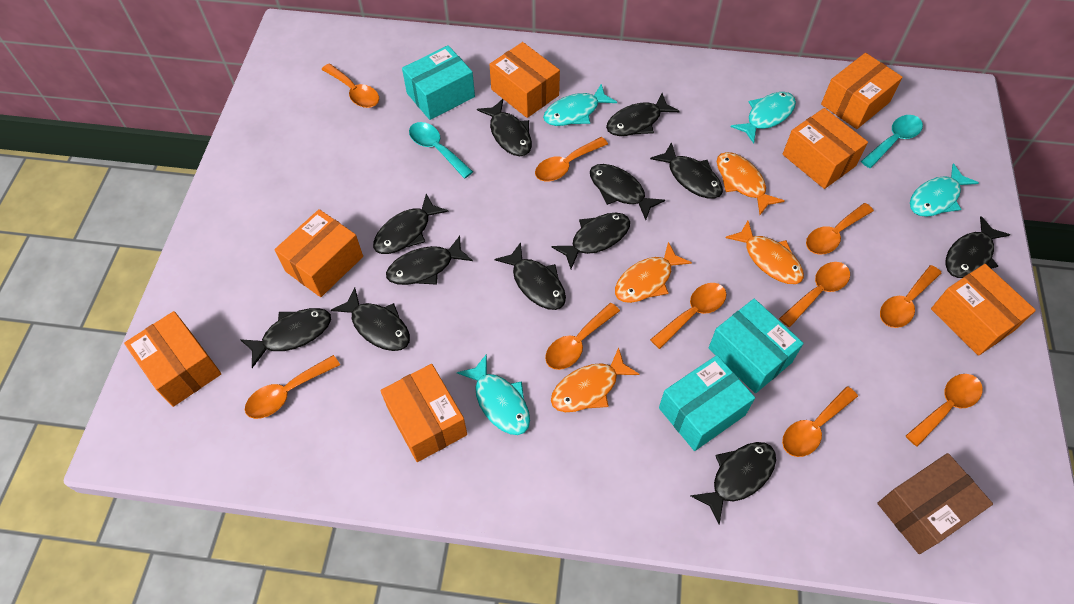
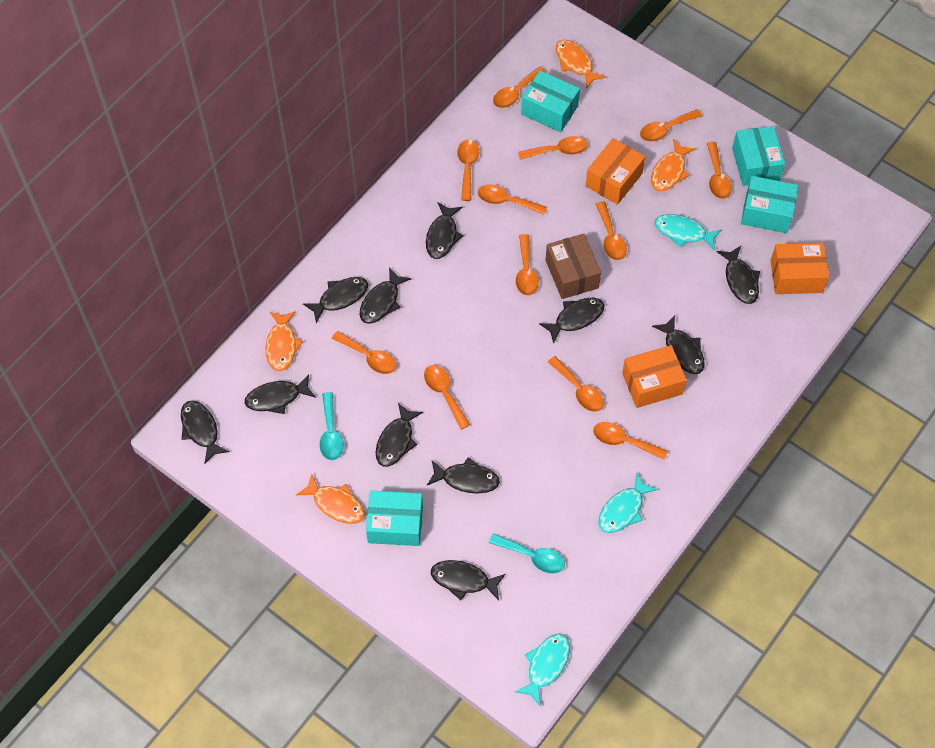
black fish: [240,308,331,368] [331,288,410,351] [373,194,448,254] [386,236,473,285] [477,99,532,156] [495,242,566,310] [552,213,630,269] [590,164,665,220] [606,93,680,136] [650,142,723,199] [691,442,776,525] [945,216,1010,278] = 12 -> [181,401,230,464] [245,374,316,414] [303,277,368,323] [360,267,411,324] [376,403,423,467] [426,202,463,259] [427,457,500,494] [431,560,505,600] [539,298,604,344] [652,315,705,374] [717,246,760,304] = 11
orange box: [124,311,221,407] [274,209,363,297] [380,364,467,462] [489,42,560,118] [783,108,868,189] [821,53,903,129] [931,264,1036,356] = 7 -> [586,138,645,205] [622,345,687,408] [770,243,829,294] = 3
orange spoon: [245,355,340,419] [321,64,379,108] [535,137,608,181] [545,303,620,370] [650,283,726,349] [779,262,850,327] [782,387,858,457] [806,203,874,255] [880,265,941,328] [906,374,983,447] = 10 -> [332,331,396,374] [424,365,470,430] [457,140,480,201] [478,184,547,215] [493,66,546,108] [516,234,539,296] [518,136,588,160] [548,356,604,412] [593,422,668,460] [596,201,627,260] [640,109,702,142] [707,142,732,199] = 12
turquoise box: [402,45,475,120] [659,355,755,451] [709,299,804,393] = 3 -> [366,490,423,546] [521,70,580,132] [732,126,785,186] [741,176,798,233] = 4
turquoise fish: [457,354,530,435] [543,84,617,126] [731,92,796,144] [910,163,979,217] = 4 -> [515,634,570,707] [598,472,658,533] [655,214,722,251] = 3

